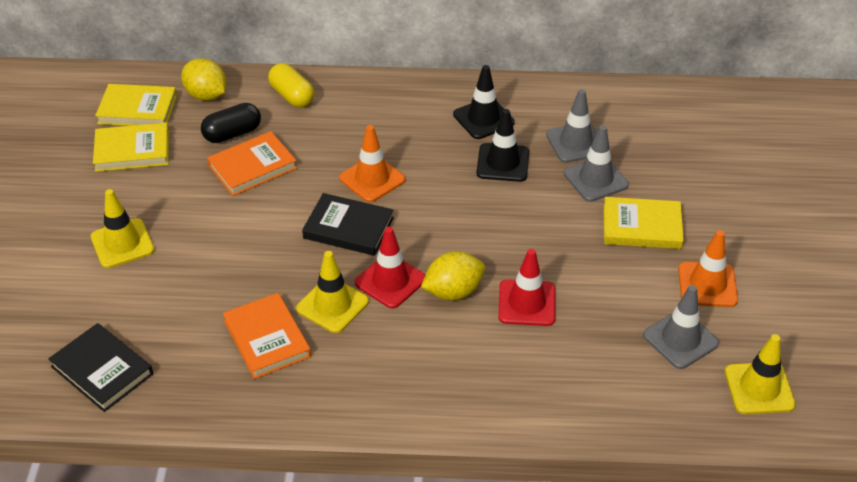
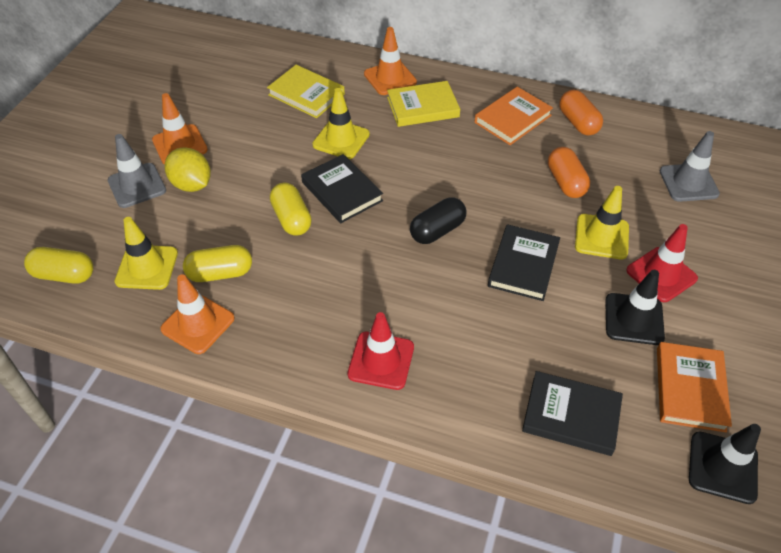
black book: [48,323,153,412] [302,193,394,256] = 2 -> [301,154,383,223] [488,224,560,301] [522,371,623,456] = 3
grey traffic cone: [546,89,597,163] [564,125,629,202] [643,285,719,369] = 3 -> [108,134,166,208] [660,131,720,202] = 2
orange capsule: none = 0 -> [548,147,590,198] [559,90,603,136] = 2
orange traffic cone: [339,125,405,202] [678,230,738,307] = 2 -> [152,93,208,165] [160,274,235,354] [364,27,417,95] = 3
yellow book: [93,122,169,172] [95,84,177,126] [604,197,684,249] = 3 -> [267,65,345,118] [387,81,460,127] = 2
yellow capsule: [268,63,314,108] = 1 -> [24,247,93,284] [183,245,252,282] [270,182,312,235] = 3
yellow lemon: [181,58,226,101] [421,251,485,300] = 2 -> [165,147,211,192] = 1

